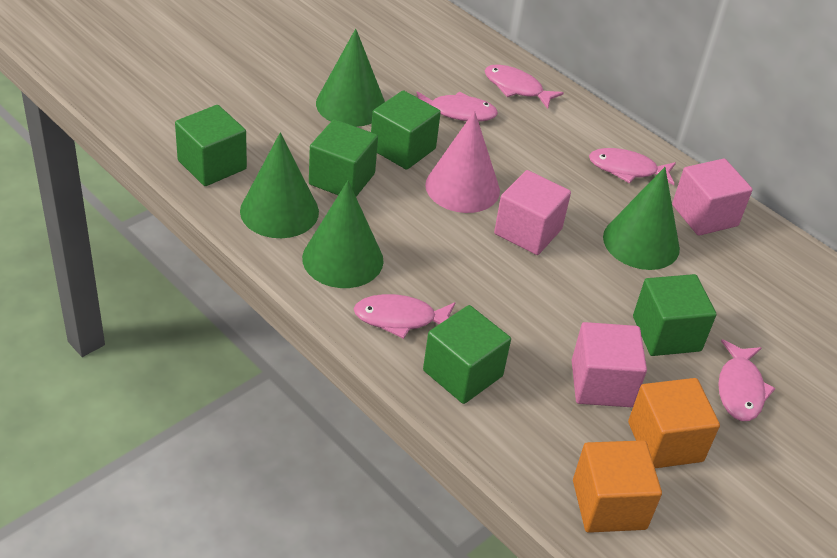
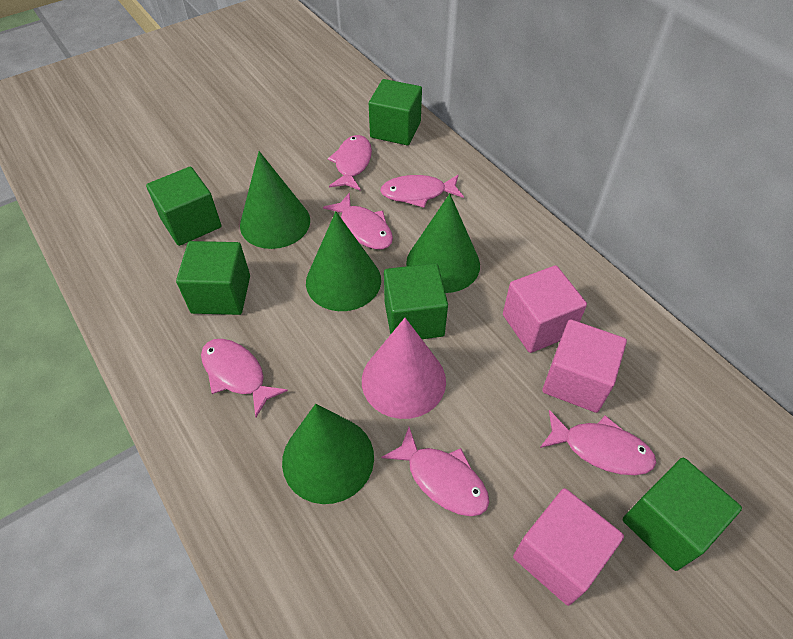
orange cube: [573,440,662,533] [628,378,720,468] = 2 -> none = 0
pink fish: [354,294,456,339] [417,91,498,122] [485,64,564,109] [589,148,676,185] [718,339,775,421] = 5 -> [201,339,288,417] [323,193,393,250] [328,135,372,191] [380,174,464,208] [381,427,489,516] [540,410,656,475] = 6

